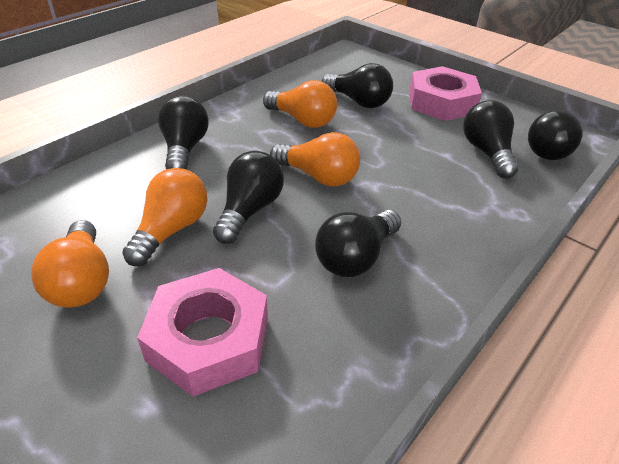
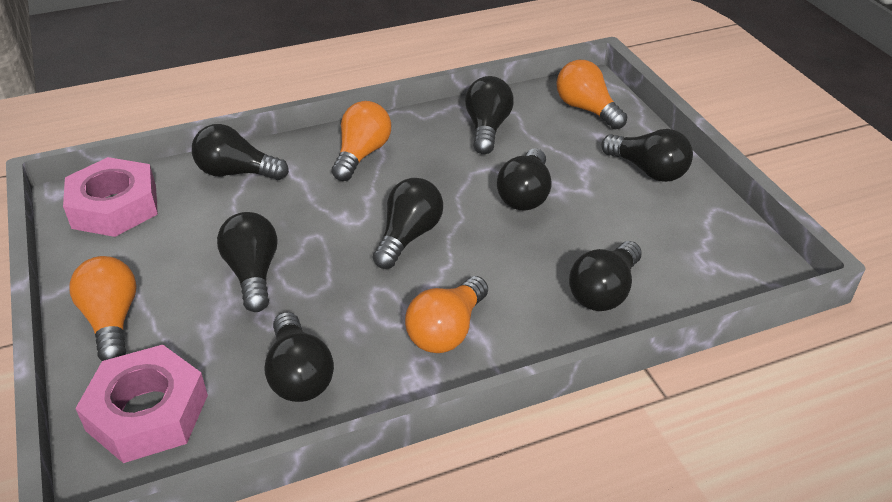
black light bulb: [158,95,209,170] [213,151,284,244] [315,210,401,277] [322,63,393,108] [463,100,519,178] [528,110,582,160] = 6 -> [192,124,289,180] [217,212,278,312] [264,312,334,402] [373,178,443,269] [465,76,514,154] [497,149,552,211] [569,241,642,311] [601,129,693,182] = 8

